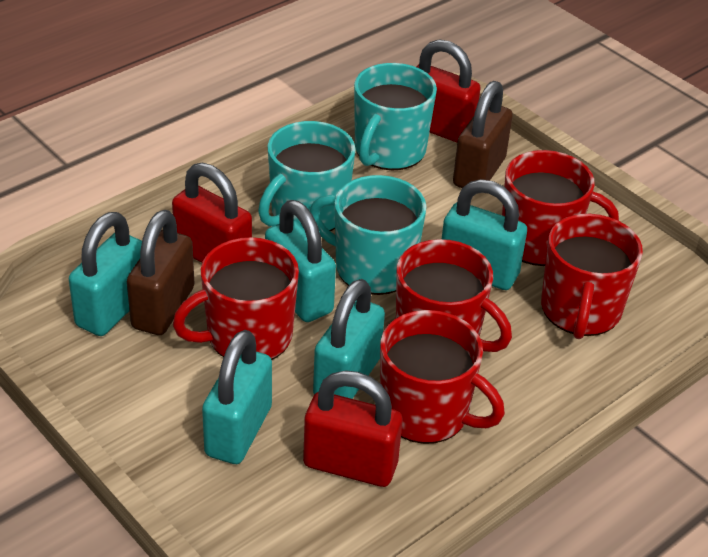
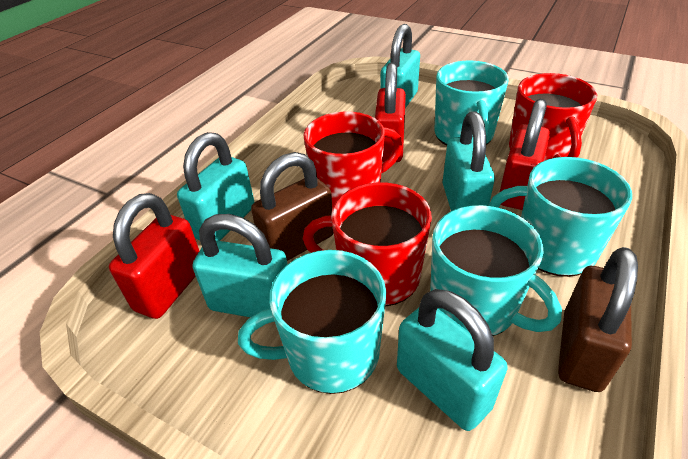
red mug: [173,237,299,360] [380,310,505,444] [396,239,512,352] [502,150,619,266] [541,214,643,339] = 5 -> [303,112,403,208] [303,182,432,307] [509,73,597,161] = 3
turquoise mug: [258,121,356,231] [310,175,427,295] [354,63,437,170] = 3 -> [238,250,386,394] [430,205,562,336] [434,60,509,145] [488,157,632,277] = 4

